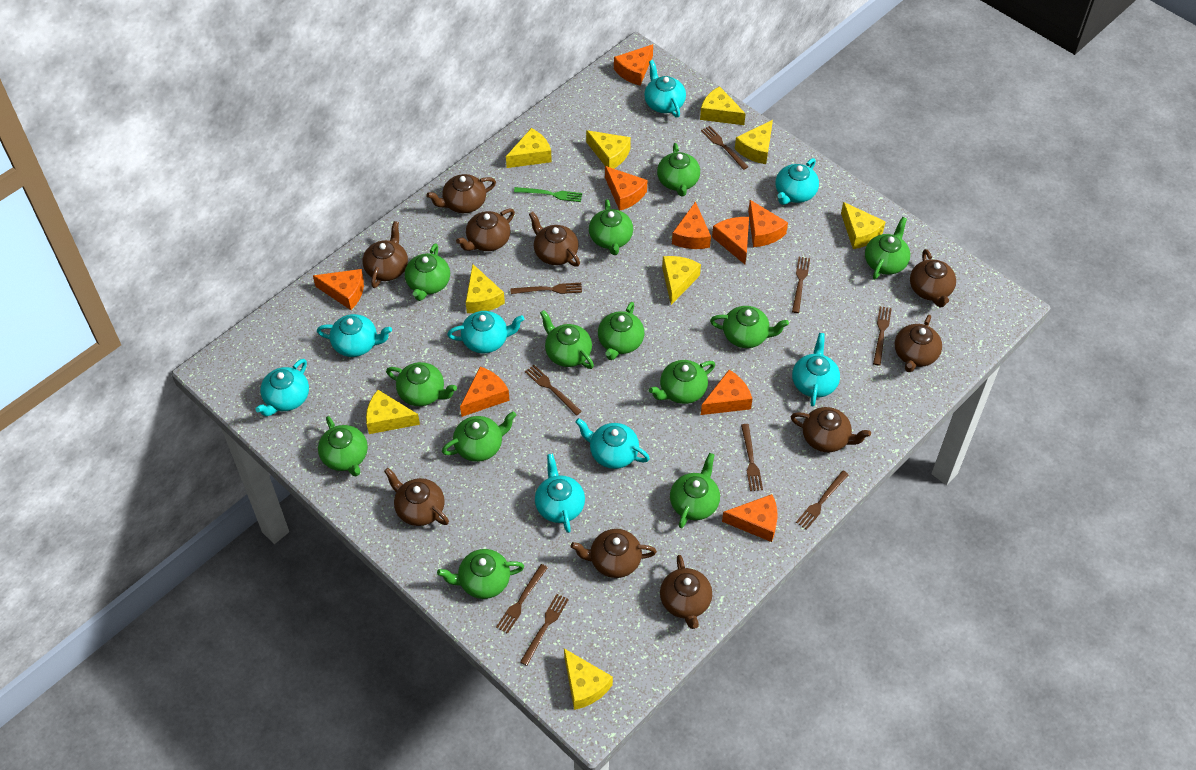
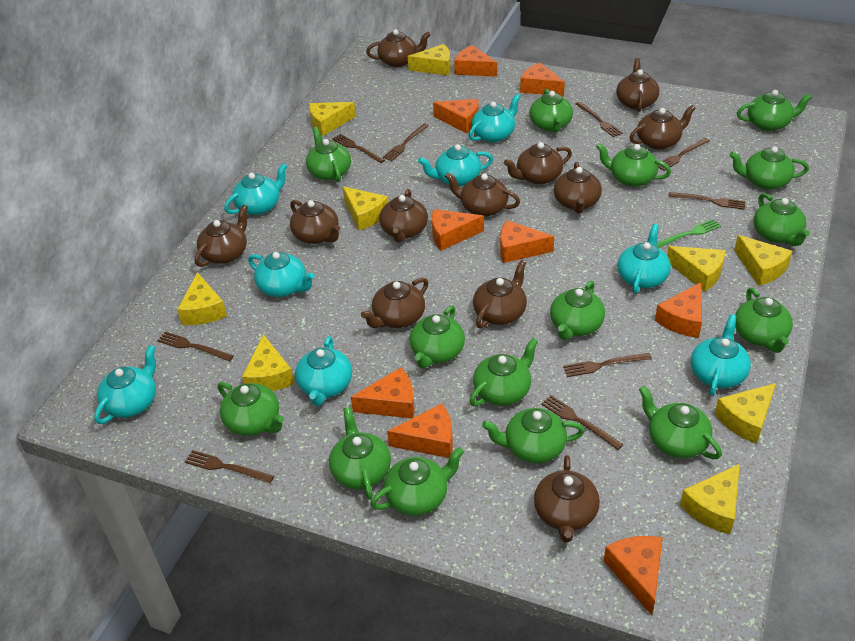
brown teapot: [363,221,408,288] [384,468,449,526] [427,174,496,213] [456,209,515,251] [529,211,580,266] [571,529,657,578] [660,555,712,629] [791,407,871,452] [895,315,942,372] [910,249,956,308] = 10 -> [195,205,248,267] [290,200,340,244] [361,277,428,328] [366,29,430,67] [379,189,428,242] [445,172,520,217] [473,260,527,328] [504,142,572,185] [534,455,600,543] [554,162,602,213] [616,58,660,112] [629,105,696,150] = 12
green teapot: [318,416,368,476] [386,362,457,406] [405,243,450,301] [437,549,524,599] [442,411,516,462] [540,310,594,369] [589,199,633,255] [598,302,644,360] [649,360,715,404] [657,143,700,197] [670,453,720,528] [710,306,789,348] [865,217,910,279] = 13 -> [217,382,284,436] [306,127,351,182] [329,407,391,500] [371,447,464,516] [409,305,465,369] [470,338,538,406] [482,408,584,463] [529,89,573,133] [550,281,605,340] [596,143,671,187] [639,386,722,459] [729,146,809,190] [735,288,793,353] [737,90,813,131] [753,193,810,246] = 15

